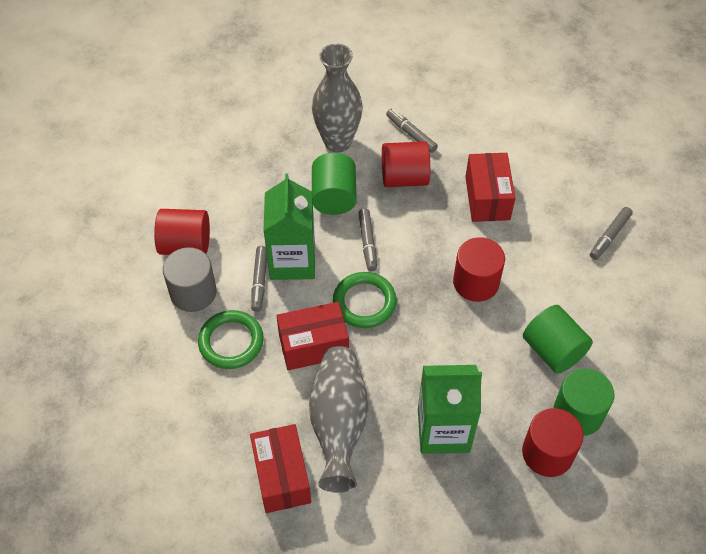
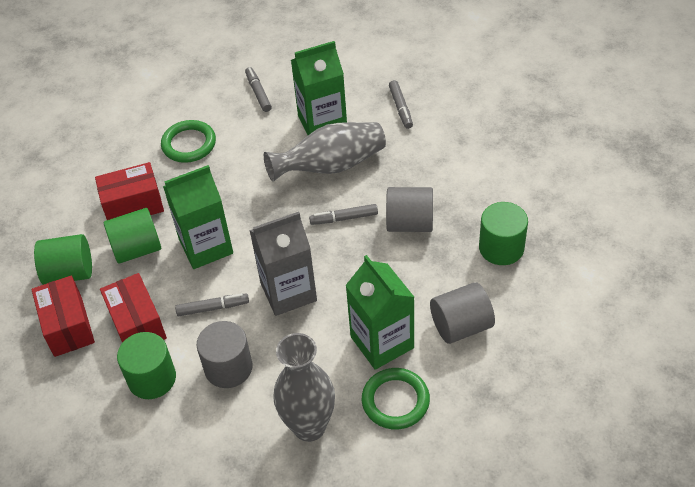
green carton: [263,174,315,280] [418,365,482,454] = 2 -> [163,165,233,269] [291,41,347,135] [345,255,414,370] = 3
green cylinder: [312,153,357,215] [523,305,593,374] [553,368,614,436] = 3 -> [34,234,92,285] [104,208,161,264] [117,332,176,399] [479,202,528,265] = 4
grey carton: none = 0 -> [249,212,317,316] = 1
grey cylinder: [163,247,217,312] = 1 -> [197,321,252,388] [386,187,433,232] [430,282,495,344] = 3
red cylinder: [154,209,210,255] [382,141,430,187] [453,237,505,302] [522,408,584,477] = 4 -> none = 0

